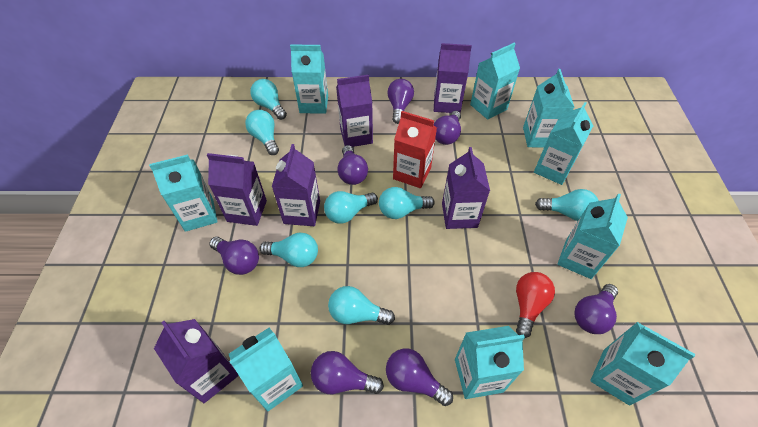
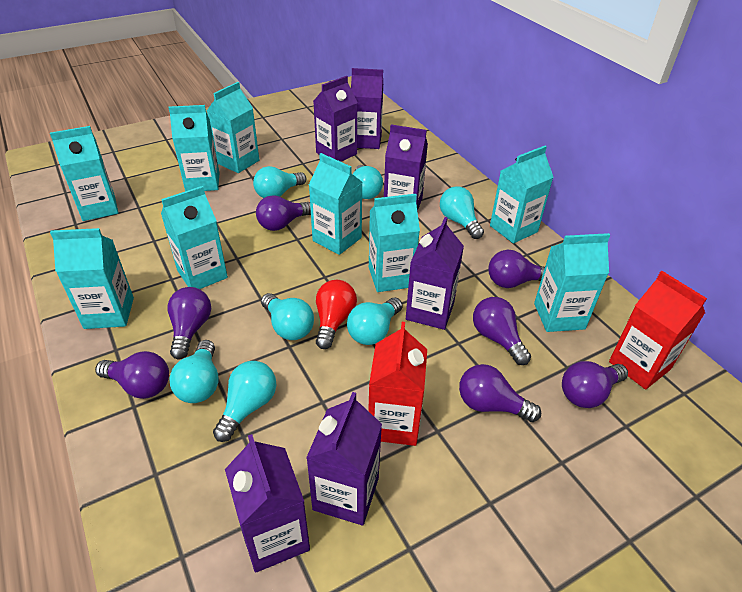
red carton: [393,111,437,188] = 1 -> [368,322,427,446] [609,271,707,389] = 2

